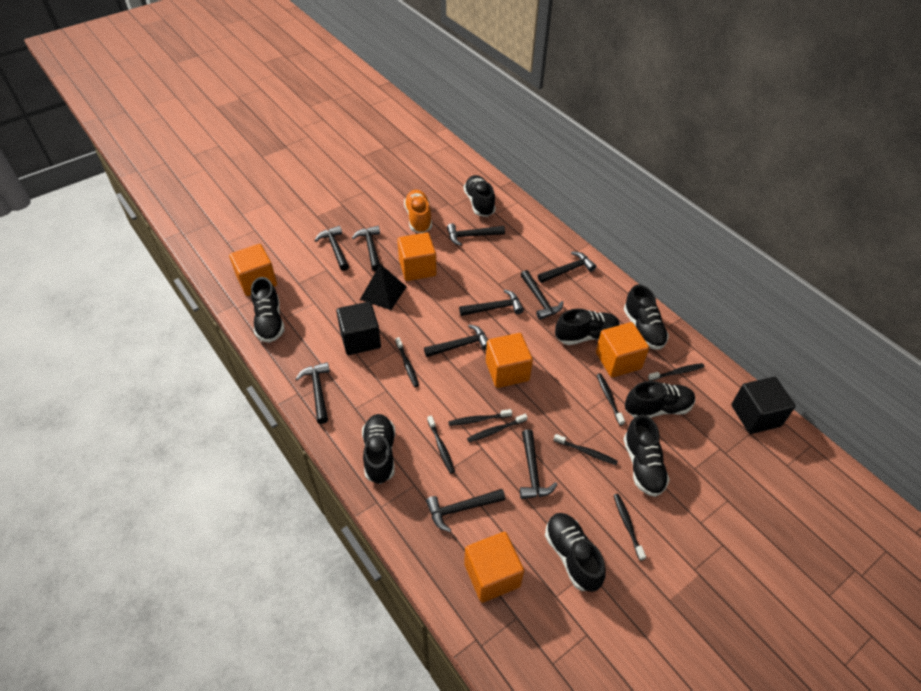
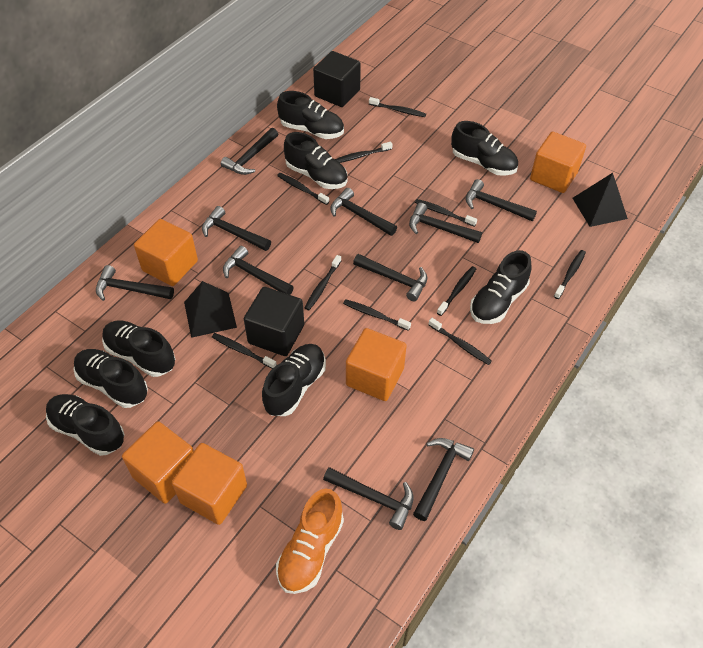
black pyramid: [360,264,407,310] = 1 -> [184,281,237,338] [572,173,628,227] = 2
black toothbrush: [396,337,419,387] [427,415,455,474] [448,409,512,426] [467,414,527,442] [554,434,618,465] [597,373,625,426] [614,494,646,561] [648,363,705,381] = 8 -> [212,333,277,369] [277,173,329,205] [305,255,341,310] [335,142,393,163] [343,299,411,331] [369,97,426,117] [415,199,477,227] [429,318,492,365] [437,266,476,316] [554,250,586,299] = 10

